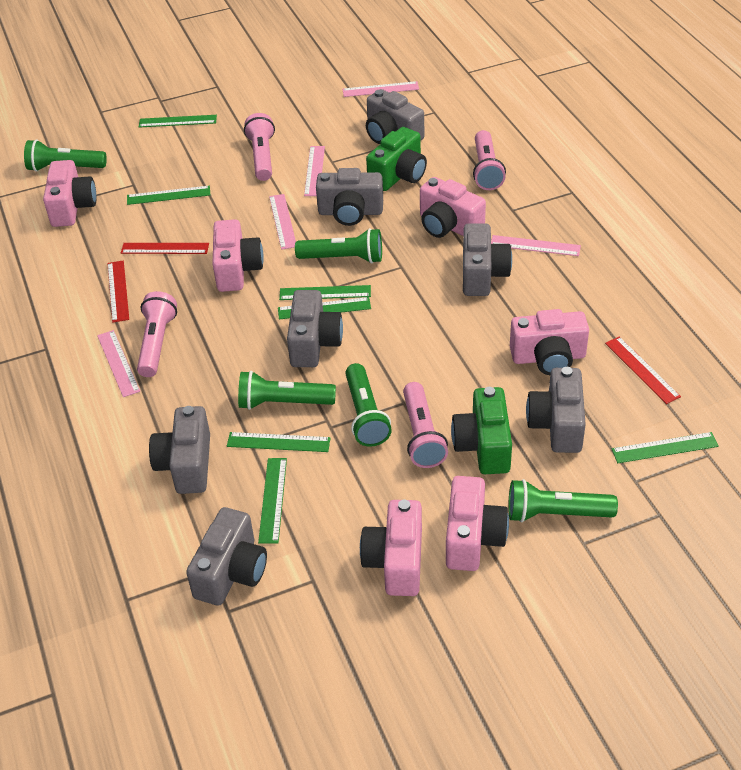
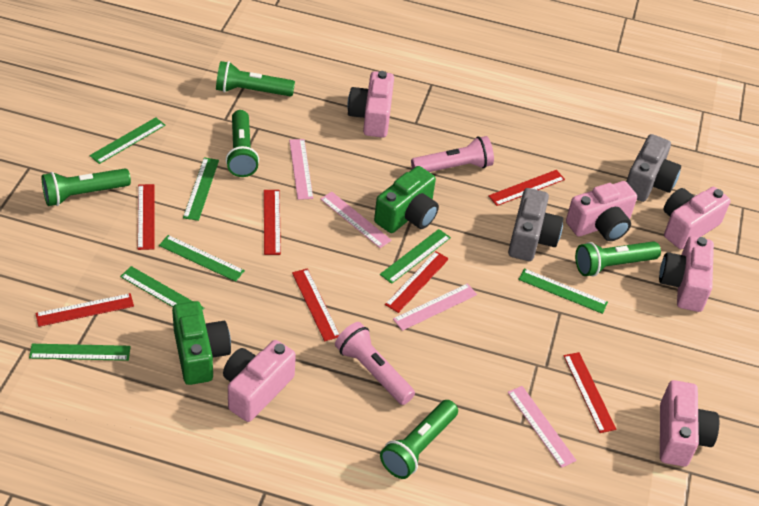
grey camera: [149,406,210,494] [186,507,267,606] [287,290,343,367] [316,168,383,226] [366,89,424,144] [463,223,512,296] [526,367,586,453] = 7 -> [508,188,563,261] [626,134,681,202] = 2
pink flashlight: [137,291,177,377] [244,113,275,181] [403,382,448,468] [473,130,506,190] = 4 -> [335,322,415,405] [411,136,494,172] = 2
pink ruler: [97,330,140,397] [269,194,296,250] [304,146,325,196] [342,81,419,97] [491,235,581,256] = 5 -> [289,139,313,200] [320,192,392,248] [393,283,477,331] [507,386,577,468] = 4
red ruler: [107,261,129,323] [121,243,209,254] [605,336,681,404] = 3 -> [35,293,134,327] [138,184,155,250] [264,190,281,255] [292,268,340,341] [385,251,449,313] [488,170,565,206] [564,352,616,433] = 7

